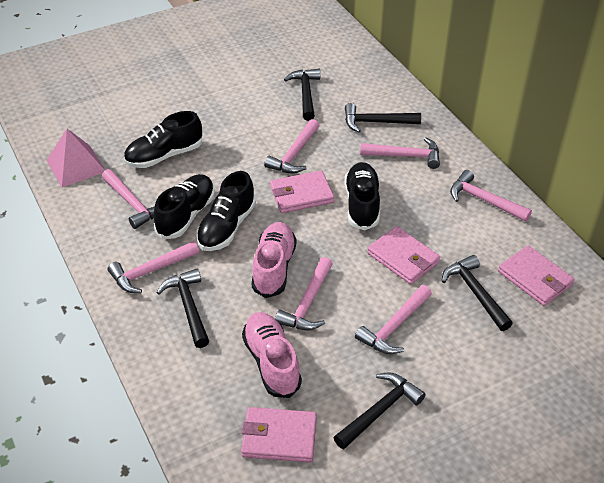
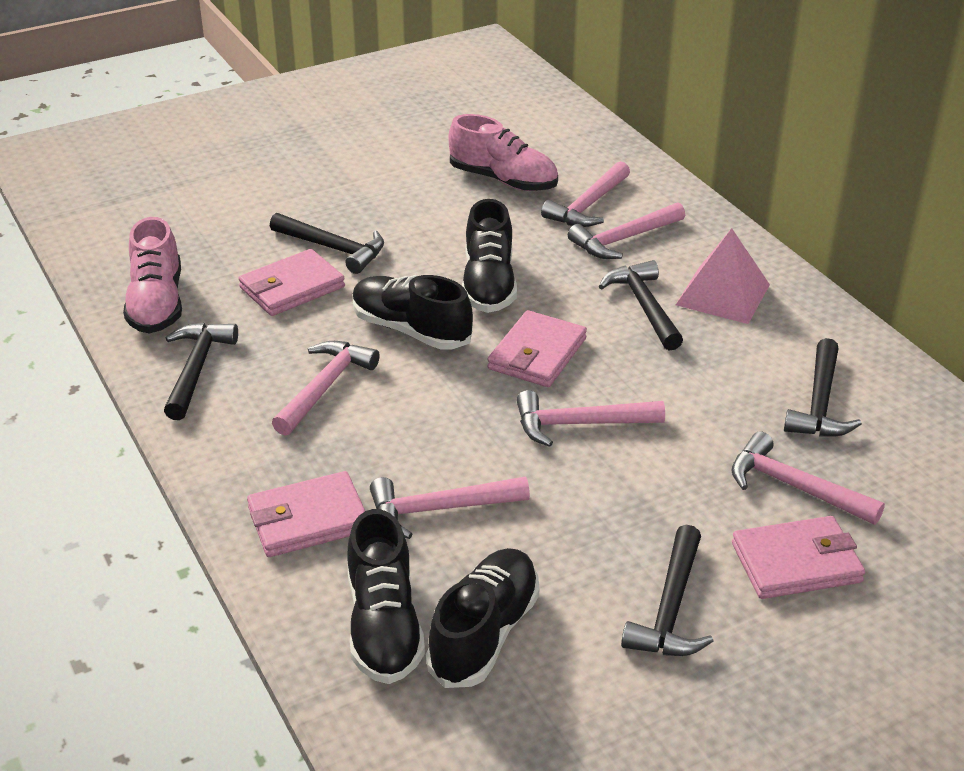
pink hammer: [102,169,155,229] [108,241,199,293] [264,119,319,173] [275,257,333,331] [355,285,432,354] [360,137,440,169] [450,170,532,222] = 7 -> [272,341,380,436] [370,477,530,539] [516,390,665,447] [541,161,630,227] [568,202,685,259] [732,431,885,525] = 6

